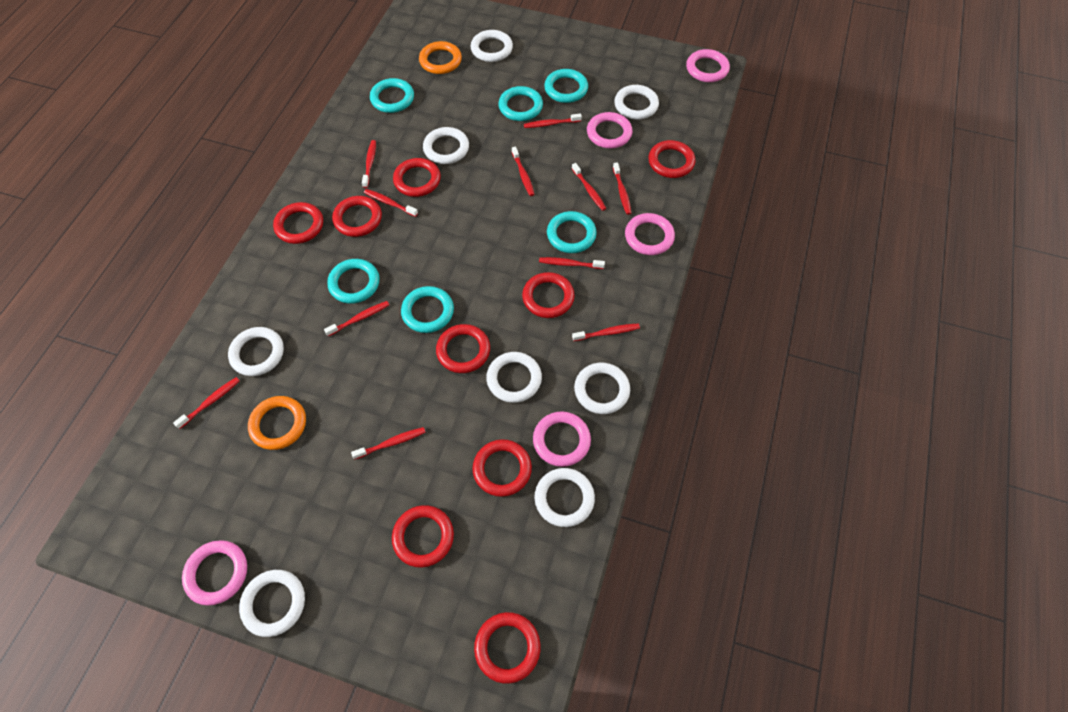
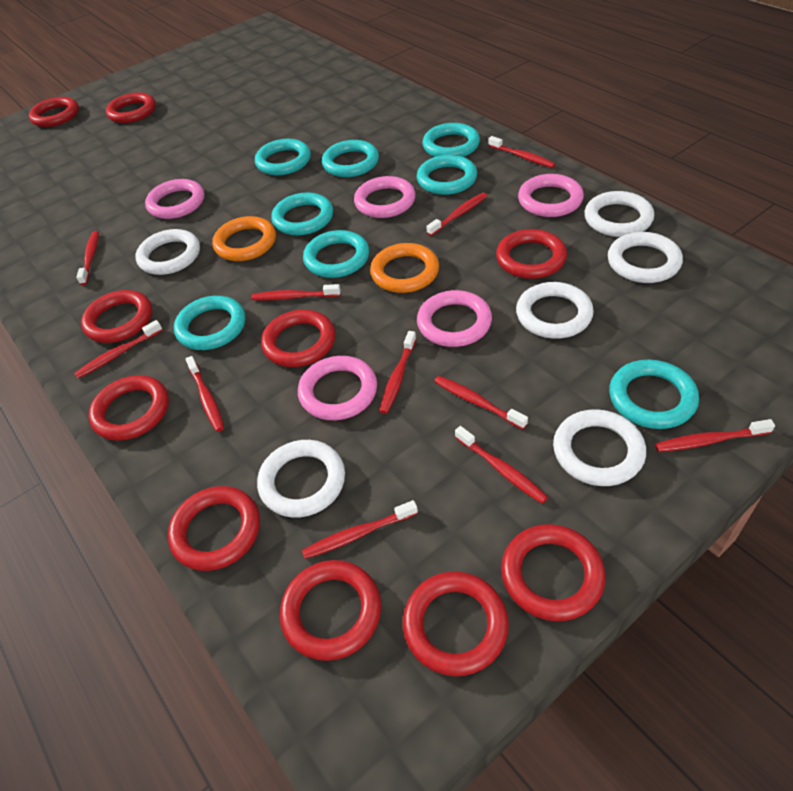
red ring: [273,202,323,244] [332,196,382,237] [392,505,454,568] [393,158,441,197] [436,324,490,373] [472,439,532,497] [474,612,541,684] [522,272,575,318] [648,140,695,178] = 9 -> [29,97,79,127] [81,290,152,343] [89,375,169,441] [106,92,156,123] [168,486,260,571] [261,310,335,367] [280,560,381,661] [403,572,509,676] [496,229,567,279] [501,524,605,621] = 10
turquoise ring: [327,259,379,304] [370,78,414,113] [401,286,454,333] [498,86,543,121] [544,69,588,103] [547,211,597,253] = 6 -> [174,296,245,350] [255,139,311,175] [271,192,333,235] [303,230,369,278] [322,140,379,177] [417,155,477,195] [422,123,480,157] [609,360,699,429] = 8
white ring: [228,327,284,376] [239,570,305,637] [423,127,469,164] [471,30,513,62] [486,352,542,403] [534,468,595,527] [574,363,630,414] [614,85,659,119] = 8 -> [135,229,200,275] [257,440,345,518] [516,282,594,339] [553,409,646,486] [585,191,654,237] [608,232,683,283] = 6

